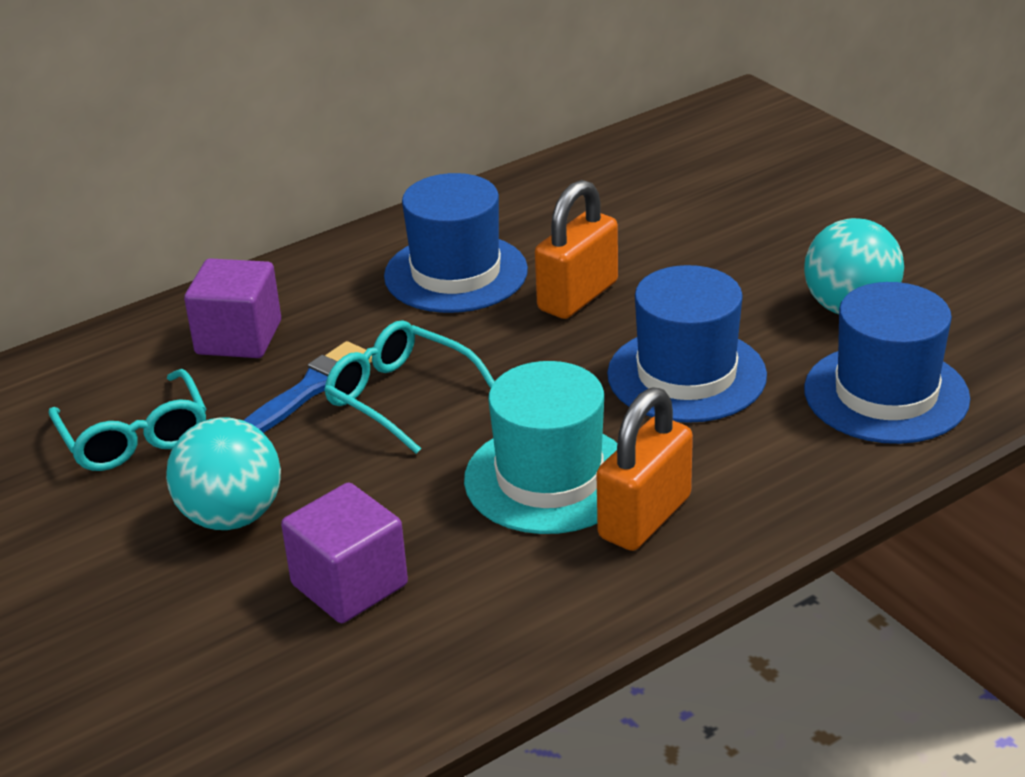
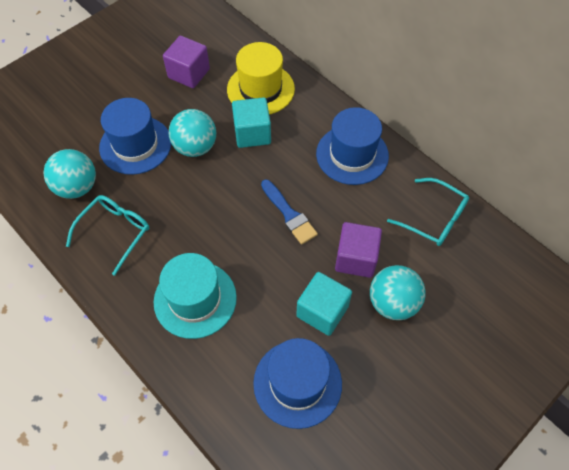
orange padlock: [535,180,618,319] [596,387,693,551] = 2 -> none = 0
turquoise ball: [166,417,281,530] [804,218,904,314] = 2 -> [43,149,96,199] [169,109,216,157] [370,265,426,320] = 3
turquoise cube: none = 0 -> [232,97,271,148] [296,272,352,336] = 2
yellow hat: none = 0 -> [227,42,295,115] = 1

